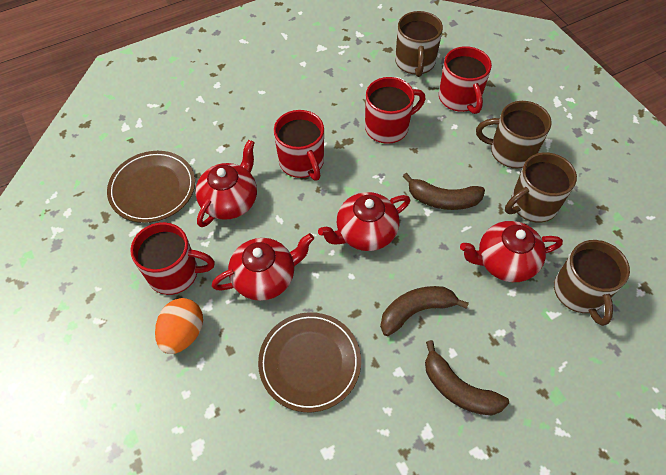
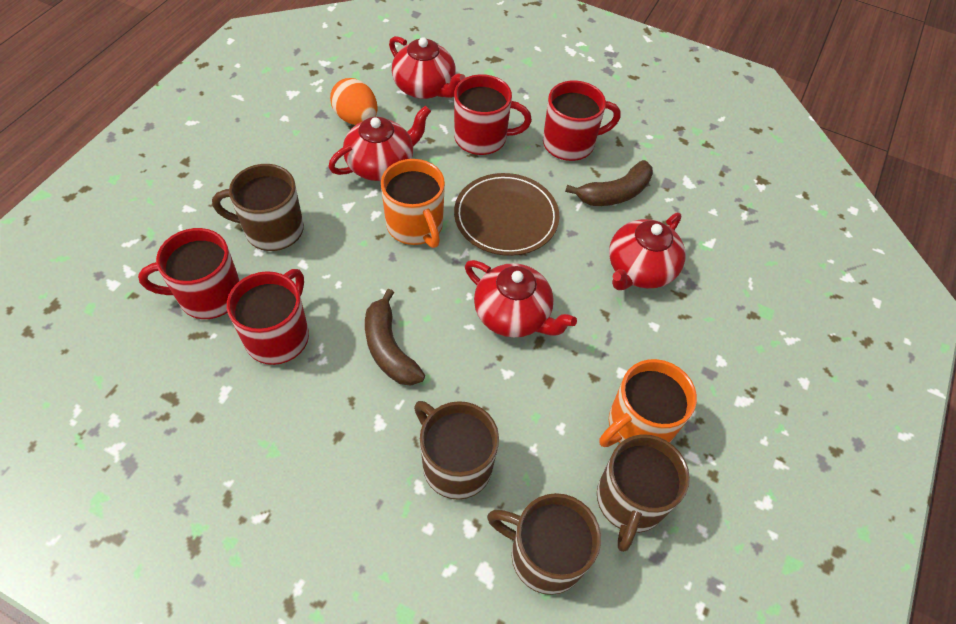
brown banana: [380,286,469,336] [403,173,485,210] [425,340,509,416] = 3 -> [365,289,425,386] [565,160,653,206] = 2
brown plate: [107,151,195,223] [258,312,361,412] = 2 -> [454,173,559,256] = 1
orange mug: none = 0 -> [381,159,445,248] [600,359,697,447] = 2

